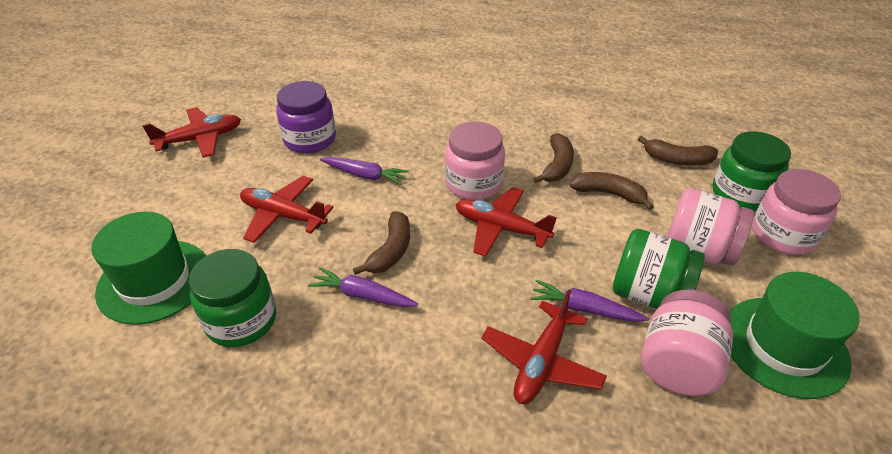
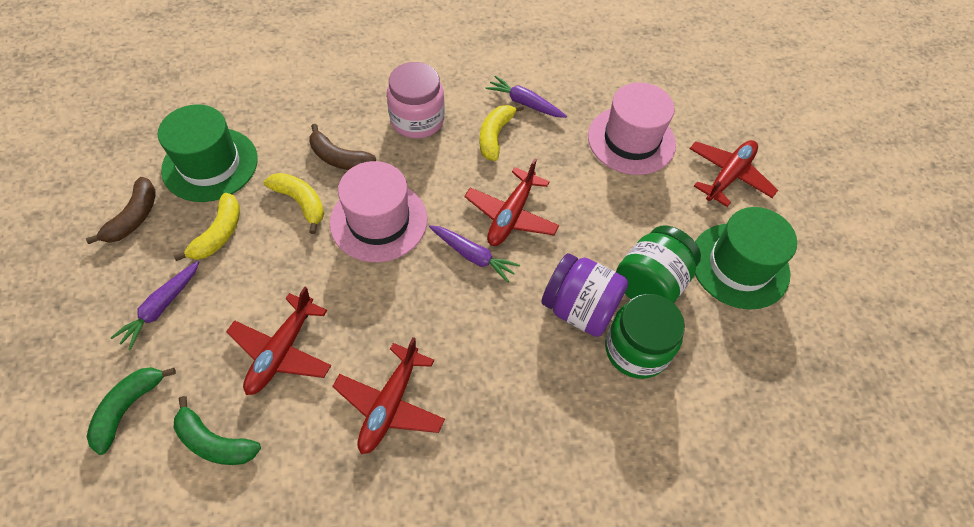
brown banana: [353,211,410,275] [533,133,574,183] [570,172,654,210] [638,136,718,165] = 4 -> [86,177,156,244] [309,124,376,170] = 2
green banana: none = 0 -> [87,367,176,455] [173,396,261,465] = 2
green jar: [189,249,276,347] [613,229,705,309] [713,131,791,211] = 3 -> [605,294,685,379] [616,226,701,303] = 2
pink hat: none = 0 -> [330,161,428,262] [588,82,676,175] = 2
pink jar: [445,121,505,200] [641,290,733,396] [667,188,754,266] [752,169,841,255] = 4 -> [387,62,445,138] = 1
yellow banana: none = 0 -> [174,193,240,261] [264,173,324,234] [479,104,524,161] = 3

